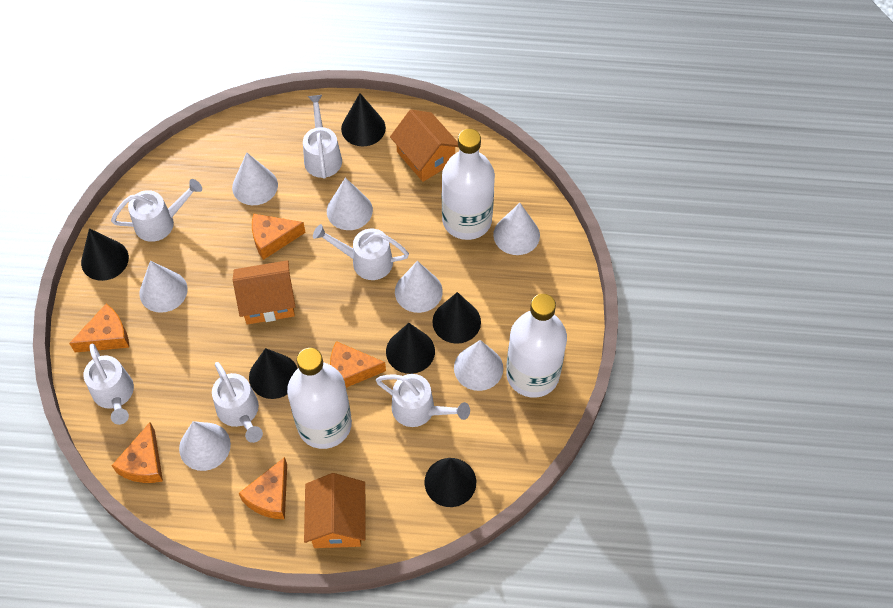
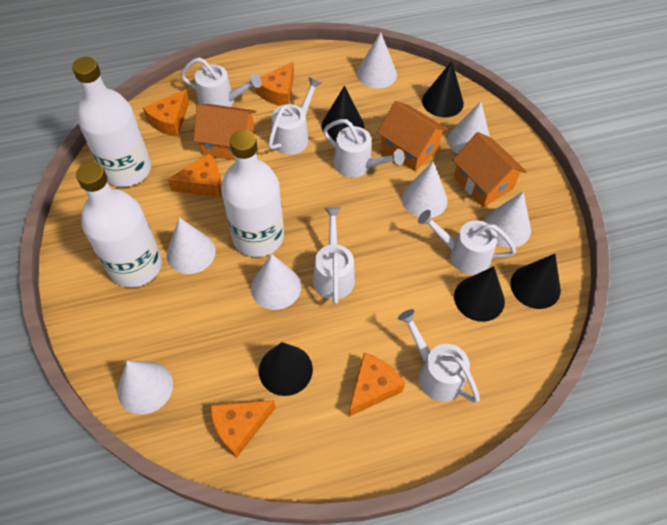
black cone: [81,228,129,281] [249,348,298,399] [341,93,386,147] [386,323,435,374] [424,458,476,507] [432,292,481,344] = 6 -> [259,342,313,396] [322,86,364,141] [422,61,464,117] [454,266,505,322] [510,254,561,309] = 5

